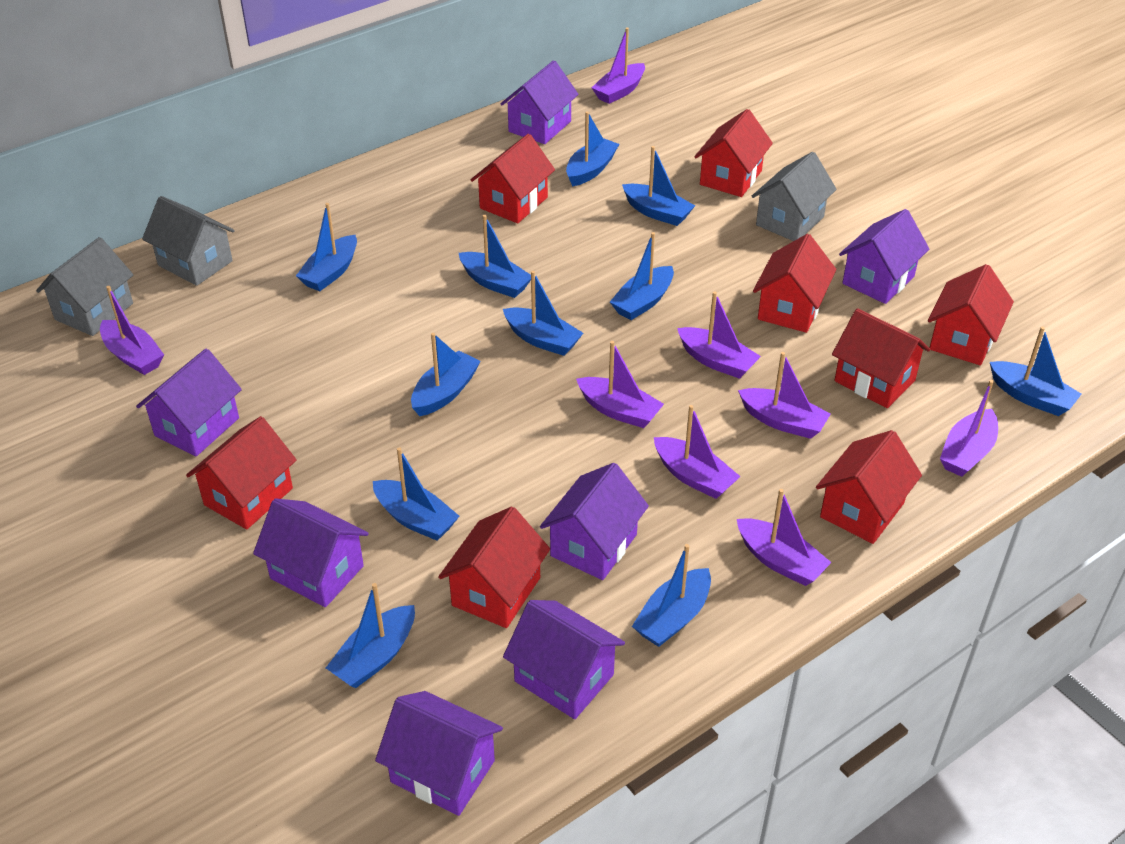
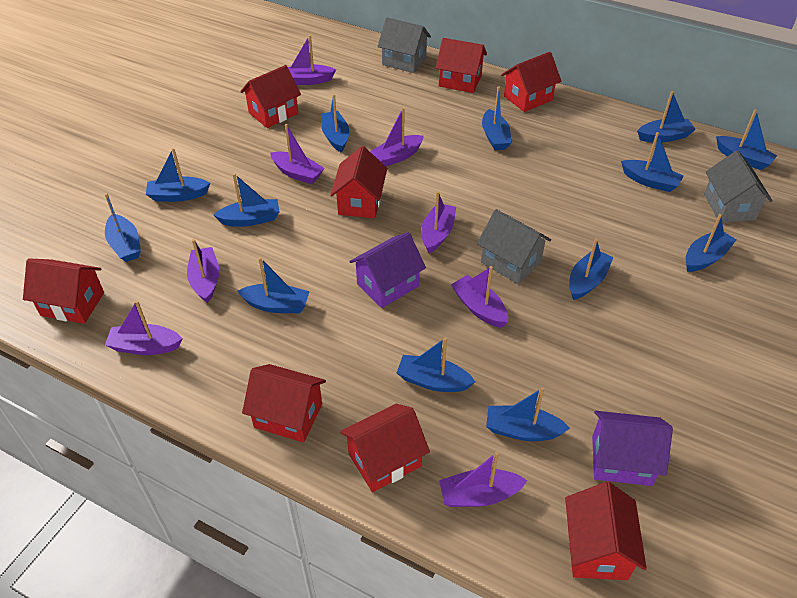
blue boat: [296,203,357,291] [326,583,415,688] [373,447,460,541] [411,333,481,416] [459,215,531,298] [503,271,583,356] [566,111,619,187] [610,232,674,320] [622,146,695,226] [632,544,711,647] [990,327,1082,416] = 11 -> [105,193,141,262] [146,148,210,202] [214,173,280,227] [237,257,310,313] [321,94,349,153] [397,337,475,392] [482,86,512,150] [486,387,570,441] [569,239,613,300] [621,132,683,192] [637,91,696,143] [685,214,736,272] [716,109,777,170] = 13
purple house: [136,349,242,456] [253,498,369,607] [375,691,503,816] [501,60,579,144] [503,600,625,719] [540,463,649,580] [839,209,929,304] = 7 -> [349,232,426,308] [592,411,673,486] = 2

